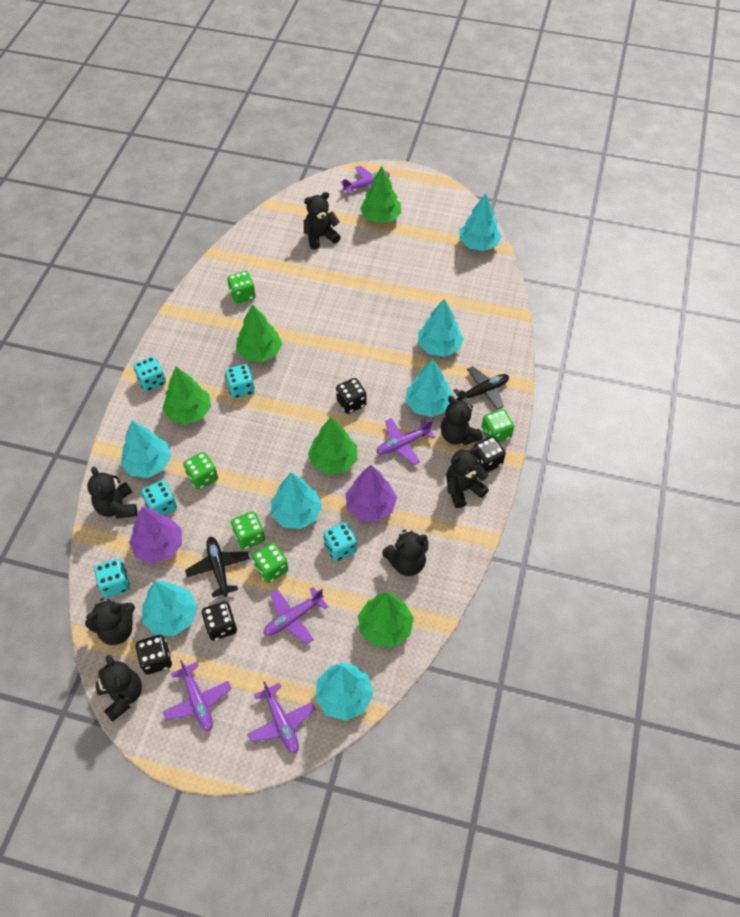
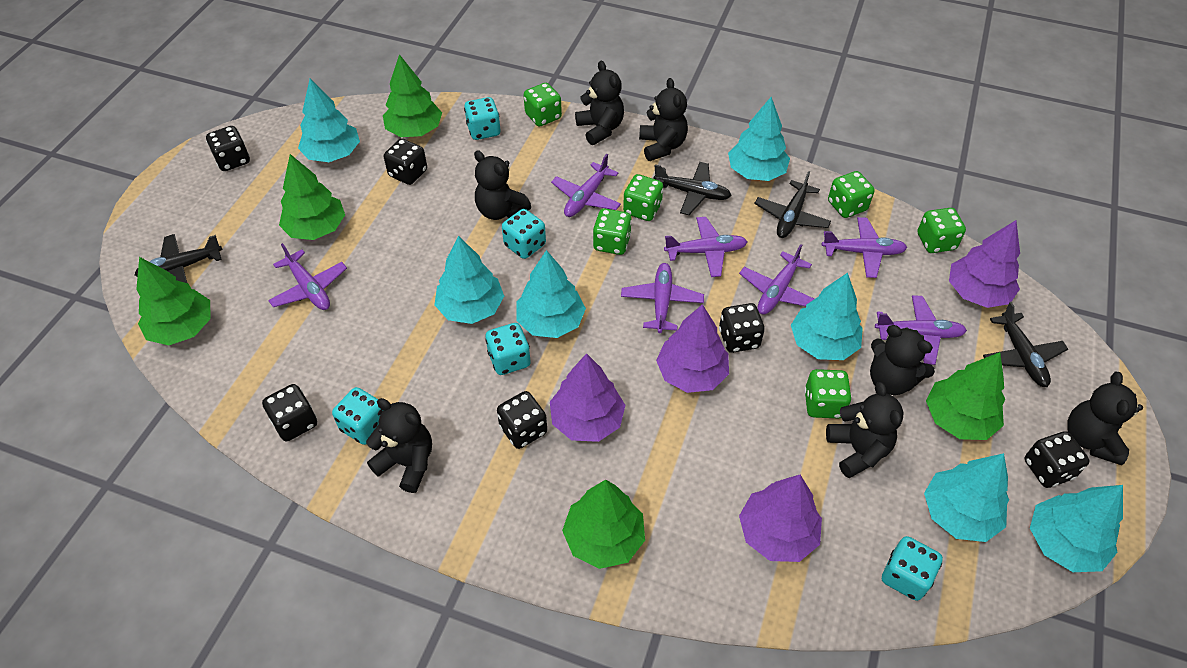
black dice: [136,635,172,675] [202,601,237,641] [336,378,367,414] [473,436,506,473] = 4 -> [206,126,250,171] [262,384,317,441] [384,139,427,185] [497,391,547,449] [719,303,765,353] [1025,431,1090,488] = 6
black plane: [185,537,250,597] [453,366,509,410] = 2 -> [134,234,223,283] [653,162,732,215] [754,171,831,238] [983,302,1068,387] = 4
green dice: [183,452,218,490] [227,271,256,304] [231,512,265,550] [252,543,288,583] [481,409,514,443] = 5 -> [524,83,562,127] [593,208,632,255] [623,174,663,221] [804,369,852,418] [828,171,875,218] [917,208,966,253] = 6
purple plane: [163,660,232,731] [247,681,316,754] [264,587,328,644] [341,166,390,195] [376,418,435,465] = 5 -> [268,243,347,310] [551,154,621,217] [621,263,704,333] [664,217,747,277] [739,244,814,315] [822,217,907,278] [875,295,967,365] = 7
purple tree: [129,507,182,564] [345,465,397,522] = 2 -> [550,353,625,442] [656,304,729,393] [739,475,822,562] [949,220,1020,308] = 4

